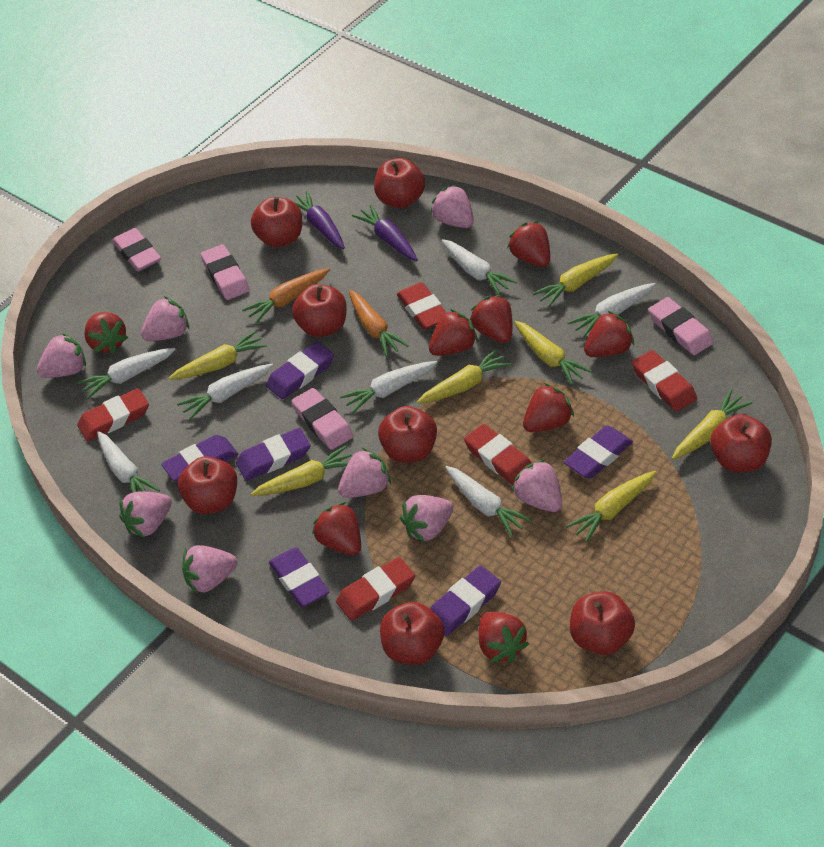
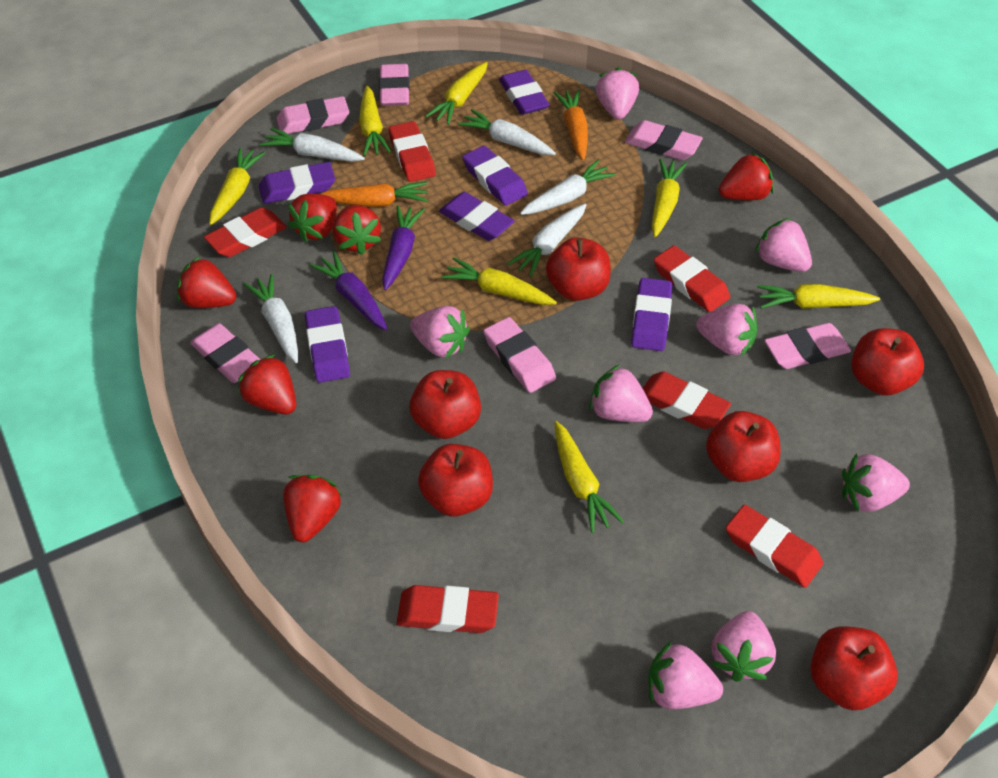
pink eraser: [112,228,161,272] [201,244,250,300] [292,388,353,450] [648,297,714,355] = 4 -> [190,323,261,383] [276,96,349,134] [379,64,410,106] [484,317,556,393] [625,120,703,160] [764,323,851,369] = 6
red apple: [178,456,237,514] [251,197,302,247] [292,284,347,337] [374,158,425,208] [378,406,437,463] [380,602,444,665] [570,591,635,655] [710,414,772,472] = 8 -> [409,370,481,439] [418,444,493,516] [546,237,611,301] [706,411,781,482] [810,626,898,710] [851,328,924,396] = 6
red eraser: [77,388,149,441] [336,557,415,621] [397,282,446,330] [464,424,532,485] [632,350,697,412] = 5 -> [204,207,287,257] [389,121,436,182] [397,585,499,633] [643,371,731,429] [654,245,730,312] [726,505,823,588] = 6
red strawberry: [84,312,128,354] [312,502,361,556] [429,309,478,356] [470,295,512,343] [479,612,529,663] [507,221,550,267] [523,383,574,432] [584,310,634,357] = 8 -> [177,256,236,308] [238,354,296,415] [283,475,343,542] [288,193,337,242] [333,205,381,255] [719,153,774,200] = 6
white carrot: [77,348,176,399] [97,431,160,493] [177,364,273,420] [340,361,438,414] [442,239,517,295] [445,466,532,537] [567,283,656,338] = 7 -> [244,274,298,363] [260,128,365,162] [458,109,556,155] [507,204,587,277] [520,160,616,215] = 5

